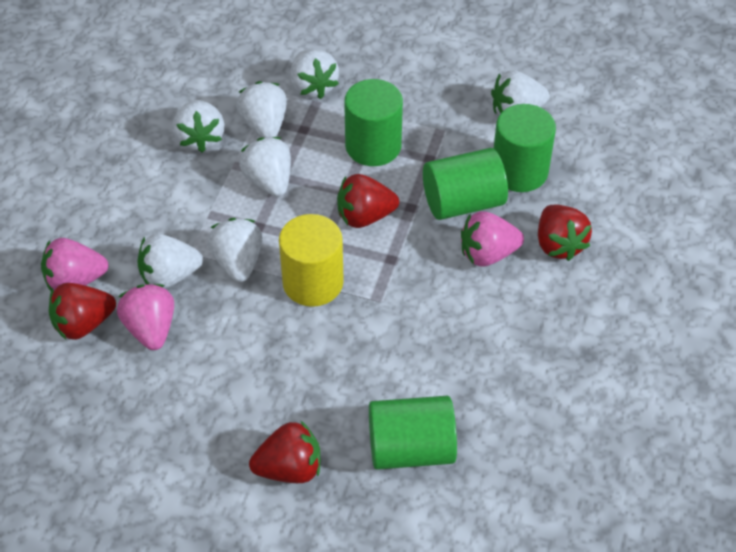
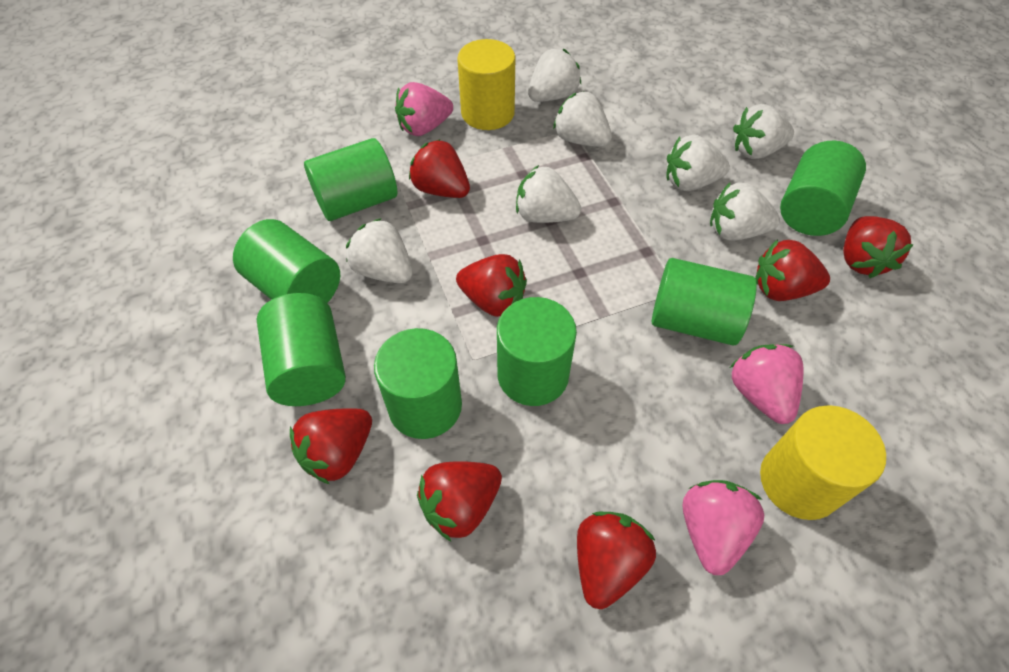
green cylinder: [344,79,403,166] [369,396,457,470] [423,148,508,220] [493,104,556,192] = 4 -> [233,219,340,303] [256,293,346,406] [304,138,397,221] [374,328,462,439] [497,297,577,406] [652,258,757,346] [780,140,866,236] = 7
red strawberry: [49,283,116,340] [249,420,320,483] [337,174,399,228] [538,205,592,261] = 4 -> [290,408,372,484] [409,139,470,198] [417,461,502,541] [456,254,527,317] [577,512,656,609] [755,239,830,301] [843,216,914,278] = 7
yellow cylinder: [279,214,344,307] = 1 -> [457,39,516,130] [760,405,886,520] = 2

